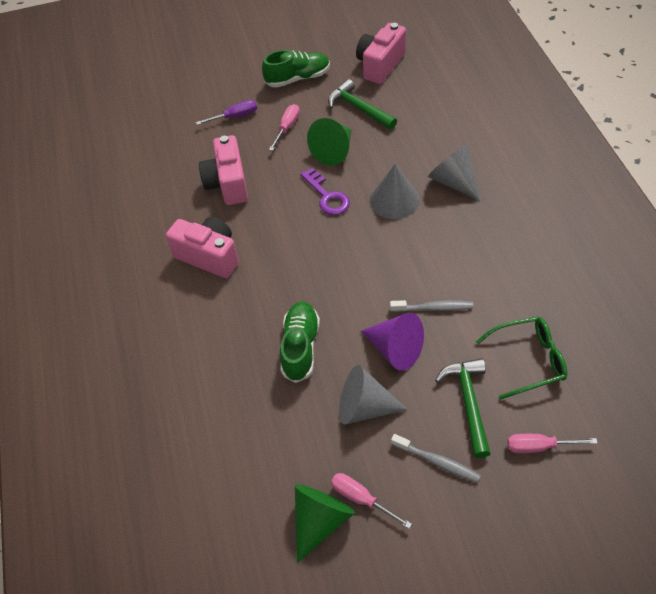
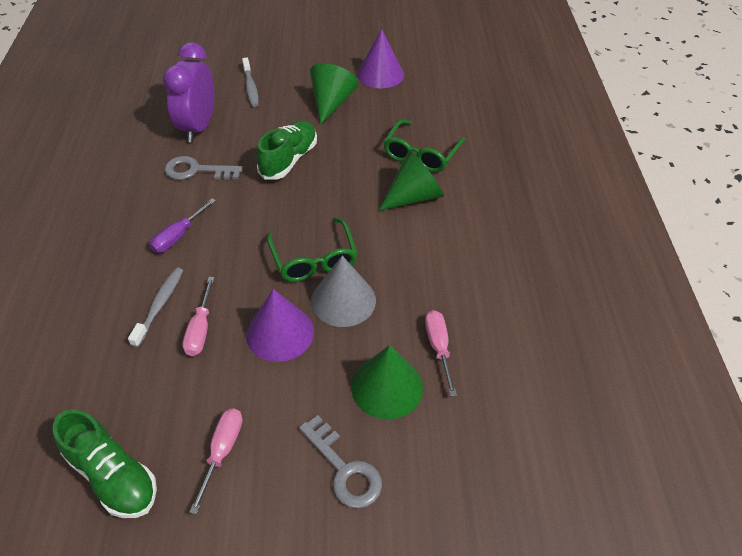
green cone: [295,484,355,563] [307,118,351,166] = 2 -> [310,63,359,125] [351,345,423,419] [378,150,444,211] = 3
green glasses: [476,317,567,400] = 1 -> [267,217,358,282] [384,119,465,172] = 2
green hammer: [328,79,397,130] [435,358,491,458] = 2 -> none = 0
grey cone: [339,365,408,425] [370,164,420,219] [428,145,480,201] = 3 -> [311,256,376,327] = 1
grey key: none = 0 -> [164,156,243,180] [299,415,382,508] = 2
pink camera: [166,217,239,278] [199,135,248,205] [356,23,406,84] = 3 -> none = 0
purple clock: none = 0 -> [163,42,214,142] = 1
purple cone: [361,313,424,370] = 1 -> [246,289,314,362] [357,29,404,88] = 2
purple key: [300,168,350,215] = 1 -> none = 0

